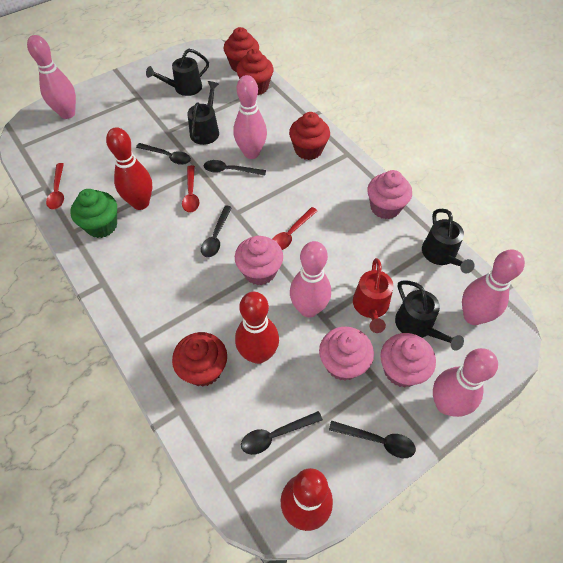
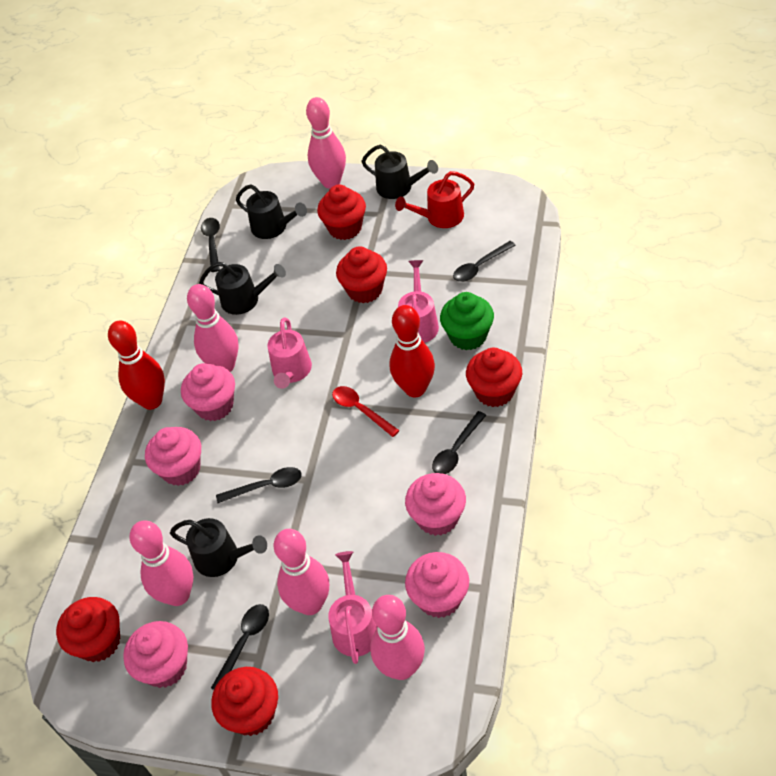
pink cupcake: [235,236,283,285] [319,327,374,381] [367,170,412,219] [380,333,436,388] = 4 -> [123,621,188,688] [145,427,201,486] [181,363,235,421] [405,473,466,536] [405,552,469,618] = 5
pink watering can: none = 0 -> [267,317,312,389] [328,551,378,664] [398,260,439,343] = 3
red bowling pin: [106,127,152,210] [235,292,279,364] [281,468,333,531] = 3 -> [108,320,165,410] [390,305,435,397] = 2
red cupcake: [172,332,227,387] [223,27,259,72] [236,49,274,95] [289,112,330,160] = 4 -> [56,597,120,662] [211,667,278,736] [317,185,366,240] [336,247,387,303] [466,348,522,407] = 5
red spoon: [46,163,64,209] [182,165,199,213] [273,207,317,250] = 3 -> [332,386,400,437] = 1

